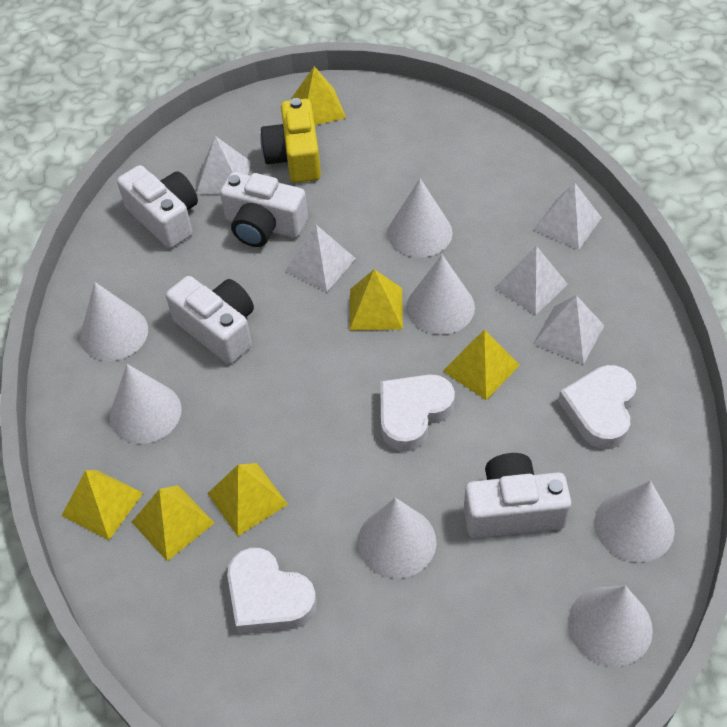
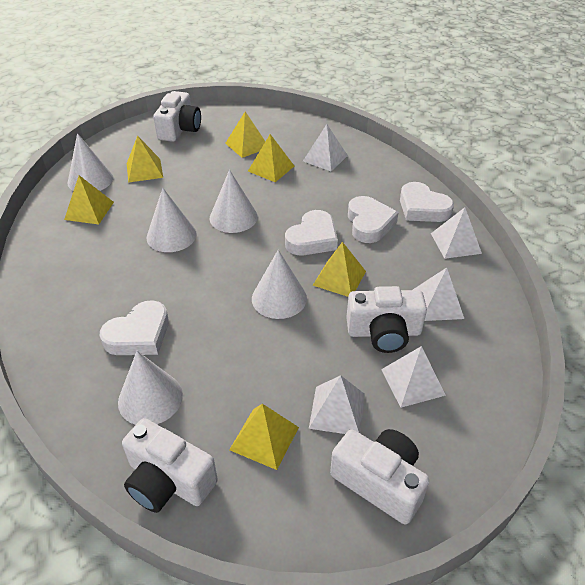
white cone: [80,282,148,361] [110,364,182,444] [358,498,437,579] [388,179,453,258] [407,255,475,335] [568,586,653,667] [595,481,675,562] = 7 -> [68,133,113,191] [118,351,183,425] [146,188,197,252] [210,170,258,233] [252,250,307,319] = 5
white heart: [227,548,317,634] [380,374,455,452] [558,365,637,449] = 3 -> [100,300,169,355] [285,210,338,255] [348,196,399,243] [400,182,454,222] = 4
yellow camera: [260,98,321,183] = 1 -> none = 0

